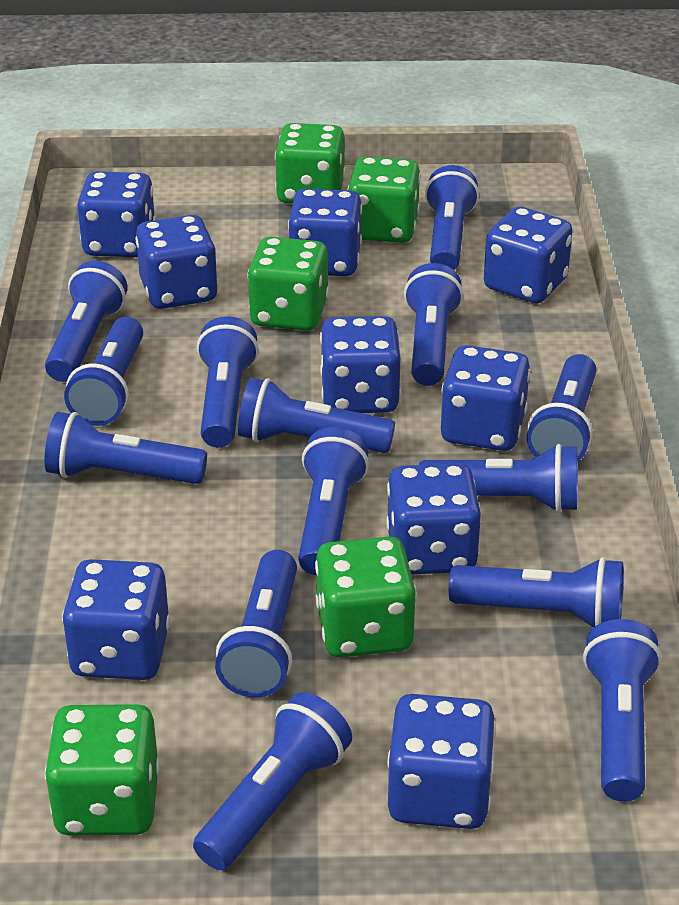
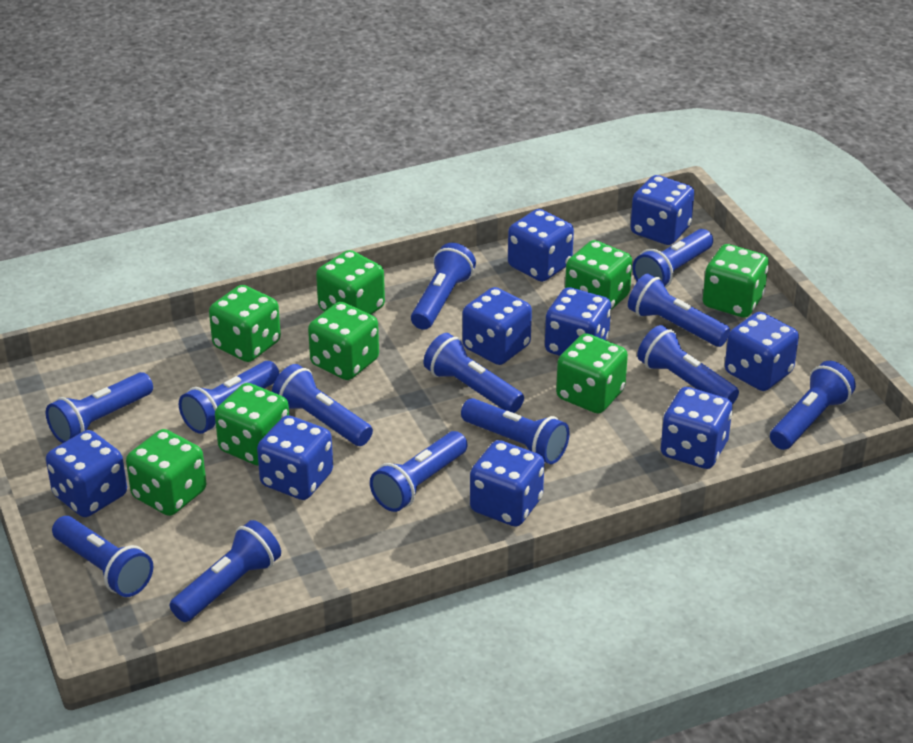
blue flashlight: [44,412,207,484] [45,261,128,382] [64,317,143,426] [193,692,352,870] [197,316,259,448] [215,550,297,698] [238,377,395,453] [298,427,369,575] [404,263,463,386] [419,444,578,512] [425,165,479,270] [449,557,624,628] [527,354,596,461] [583,619,662,801] = 14 -> [46,372,153,443] [52,516,153,597] [170,520,281,622] [179,361,280,434] [272,364,373,446] [370,431,468,512] [411,243,476,330] [423,333,524,413] [461,398,570,464] [628,274,730,347] [632,229,713,288] [637,325,739,404] [770,361,856,450] = 13
green dice: [45,704,159,835] [247,237,329,331] [275,123,345,204] [315,537,417,657] [348,157,421,243] = 5 -> [126,429,206,516] [209,285,281,362] [215,383,289,466] [308,302,379,380] [316,250,385,315] [556,333,628,414] [565,240,632,310] [703,244,769,318] = 8

